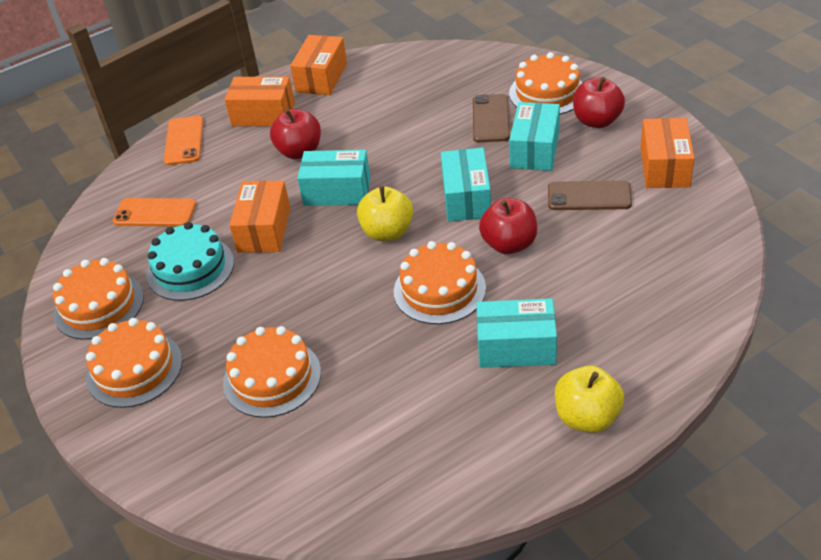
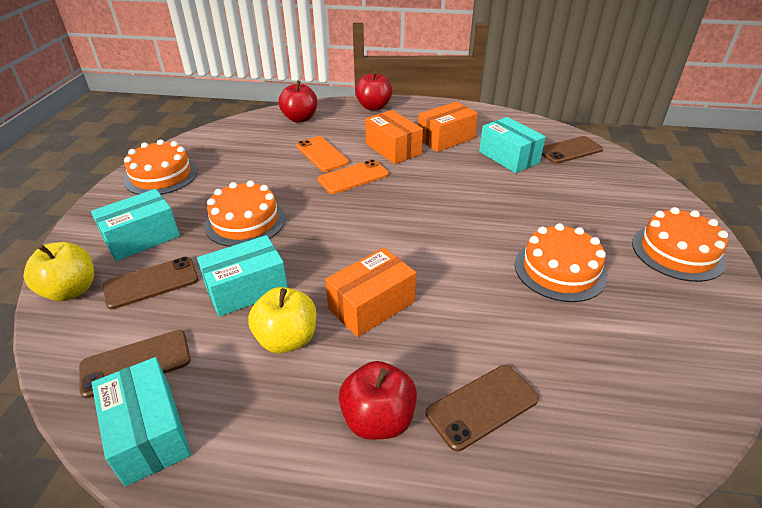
brown phone: [473,94,510,143] [548,180,632,210] = 2 -> [79,330,191,398] [103,257,199,309] [426,365,539,452] [542,136,603,164] = 4
orange box: [225,77,295,126] [229,180,290,253] [290,35,347,95] [640,118,695,188] = 4 -> [325,248,416,337] [365,110,423,164] [418,102,478,152] = 3
orange cake: [53,258,144,340] [86,318,182,408] [223,326,321,418] [394,241,486,324] [509,52,583,114] = 5 -> [124,139,198,195] [204,181,285,247] [515,223,607,302] [632,207,728,282] = 4
turquoise cake: [146,222,234,301] = 1 -> none = 0

